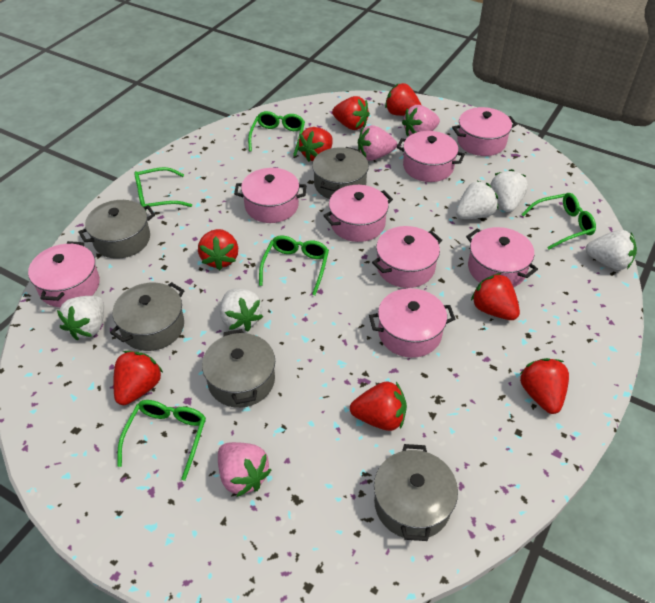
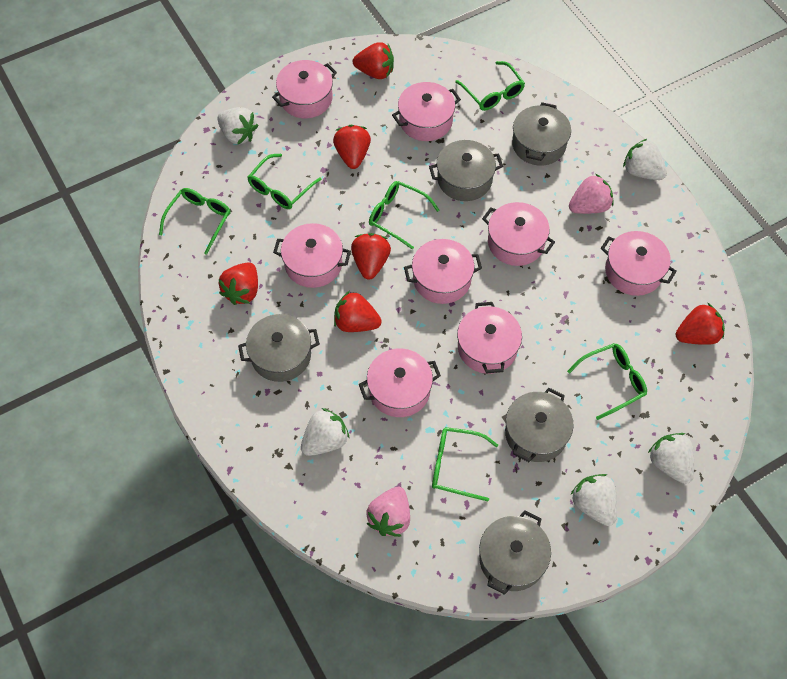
green glasses: [117,400,206,481] [134,167,192,207] [248,111,305,156] [259,236,329,295] [521,193,596,250] = 5 -> [159,188,231,255] [248,154,322,209] [369,181,439,250] [432,427,498,501] [455,61,525,111] [567,343,647,420] = 6
pink strawberry: [218,442,271,497] [358,125,397,161] [402,105,440,137] = 3 -> [366,487,410,537] [569,174,614,214] = 2
red strawberry: [113,351,163,405] [198,229,238,270] [298,127,333,162] [332,96,370,130] [350,381,407,431] [385,83,421,116] [471,273,520,320] [520,358,569,414] = 8 -> [218,262,258,305] [333,125,371,169] [334,291,382,332] [351,233,391,280] [353,42,394,79] [676,303,725,345] = 6

